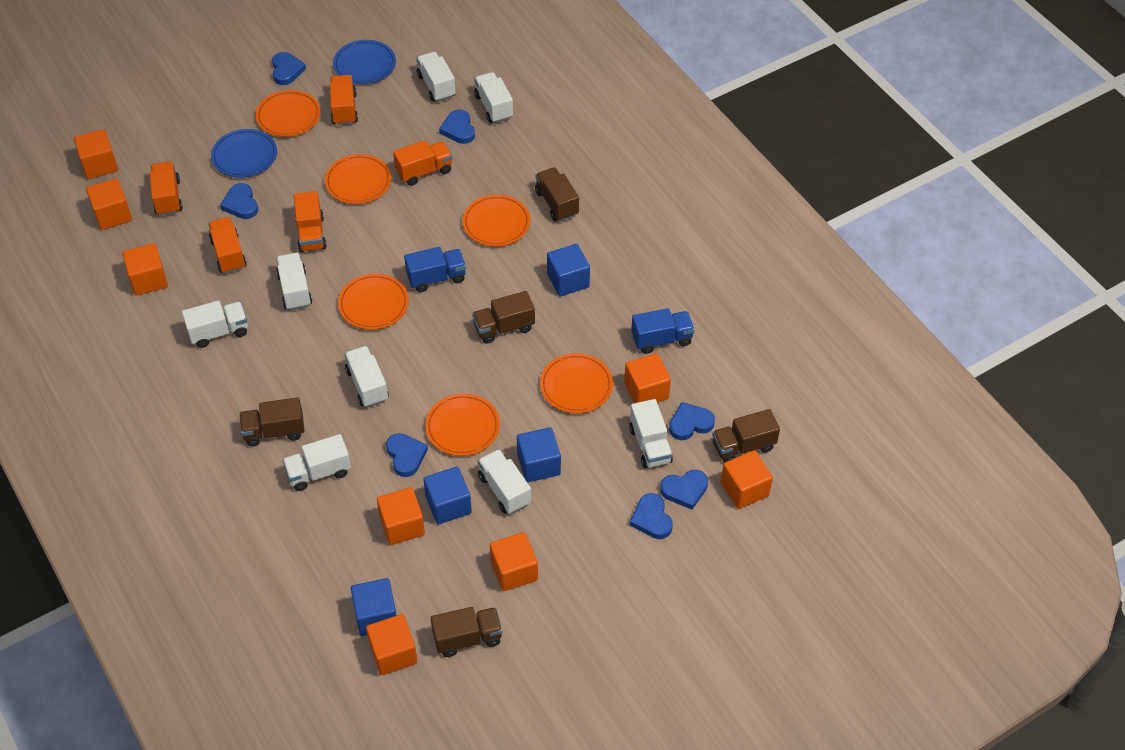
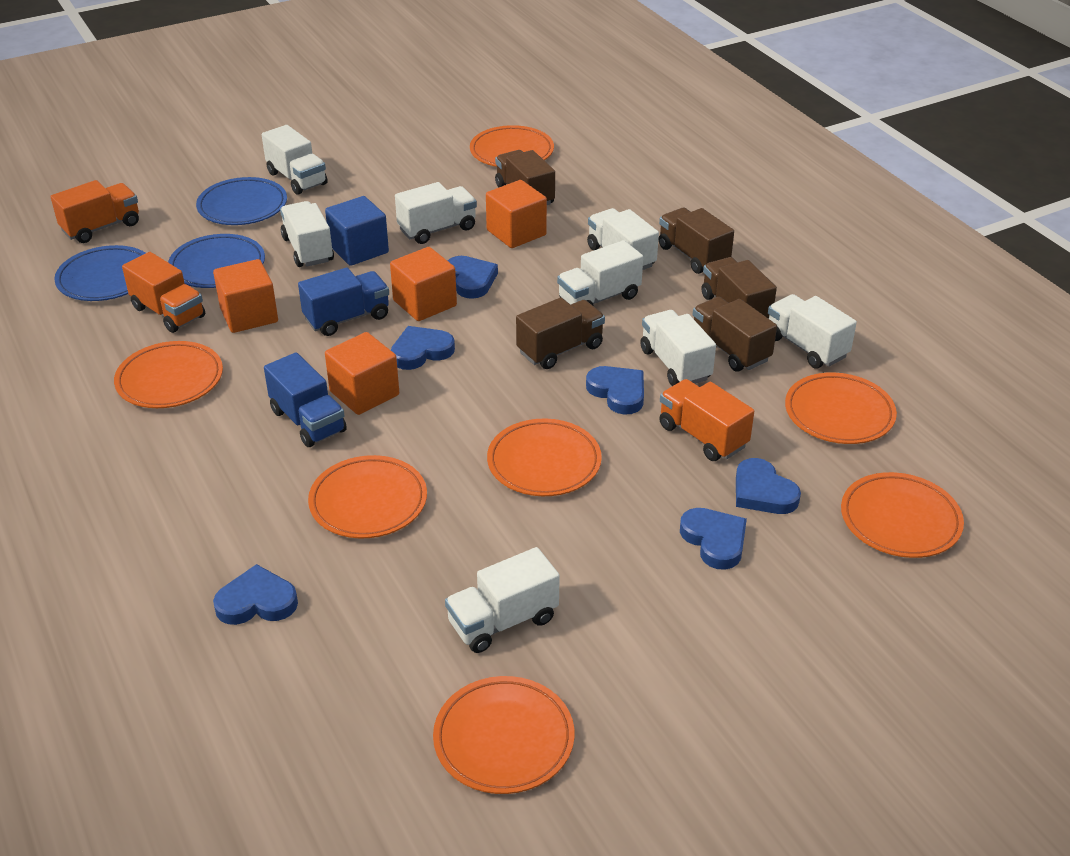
blue cube: [351,578,397,636] [423,466,472,525] [517,427,561,483] [547,244,590,296] = 4 -> [325,196,389,266] = 1
blue heart: [220,183,258,219] [272,52,306,85] [386,433,428,477] [439,109,475,144] [630,493,673,539] [660,470,708,510] [669,402,715,440] = 7 -> [213,564,298,625] [391,326,455,370] [448,256,498,299] [586,366,644,415] [680,508,747,570] [736,458,801,514] = 6
blue plate: [211,129,277,178] [333,40,396,84] = 2 -> [54,245,146,301] [168,234,265,288] [196,177,287,225] = 3
orange cube: [74,129,118,179] [86,178,132,230] [122,243,168,296] [366,614,417,675] [377,487,425,545] [490,532,538,591] [624,353,671,403] [721,450,773,509] = 8 -> [213,259,278,333] [325,332,399,415] [390,247,457,321] [486,180,547,248] = 4
orange plate: [256,90,321,137] [325,154,391,204] [338,274,409,330] [425,393,500,456] [463,195,530,247] [540,353,613,414] = 6 -> [114,341,223,408] [308,455,427,538] [433,676,574,794] [470,125,554,167] [487,419,602,496] [785,372,897,444] [841,472,964,558] = 7
orange truck: [150,161,183,216] [208,217,247,274] [294,191,327,252] [330,75,358,125] [393,140,452,186] = 5 -> [50,180,139,243] [122,252,205,333] [659,379,754,461] = 3

